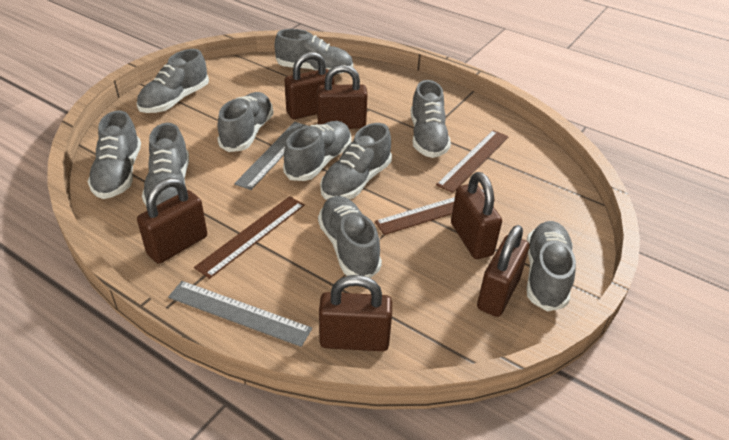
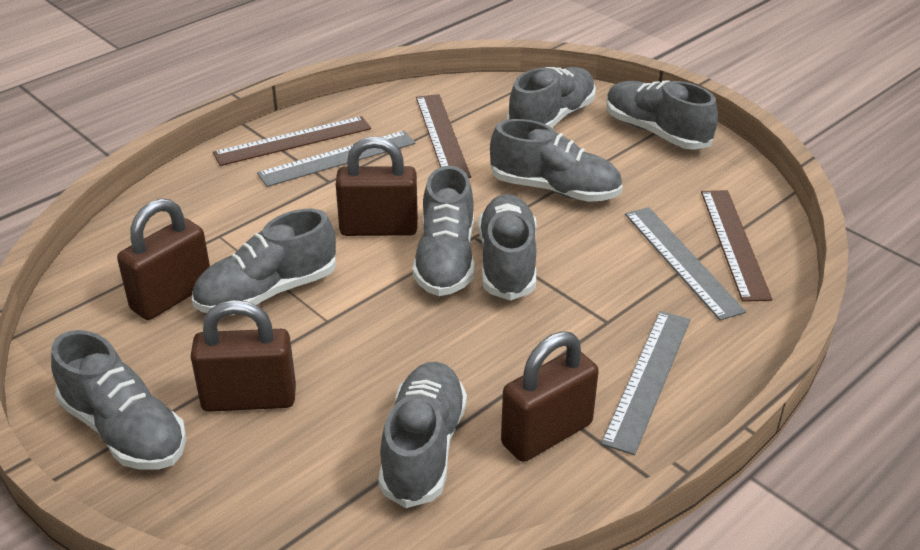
brown padlock: [137,178,207,264] [284,52,335,119] [317,64,368,129] [319,275,392,351] [451,172,502,259] [477,225,530,317] = 6 -> [117,198,210,320] [190,300,296,412] [336,136,418,236] [501,331,599,462] = 4
grey ruler: [168,281,312,347] [234,122,308,190] = 2 -> [257,131,416,187] [601,311,690,455] [625,207,746,320] = 3
grey shoe: [87,110,141,199] [137,49,209,113] [142,123,189,206] [217,92,274,152] [274,29,353,74] [283,121,352,181] [318,196,382,278] [320,123,392,200] [411,80,451,158] [527,221,576,311] = 10 -> [51,330,186,470] [192,209,336,315] [378,362,467,508] [413,166,474,296] [478,194,536,301] [490,119,622,202] [507,67,596,128] [606,80,718,150] = 8

